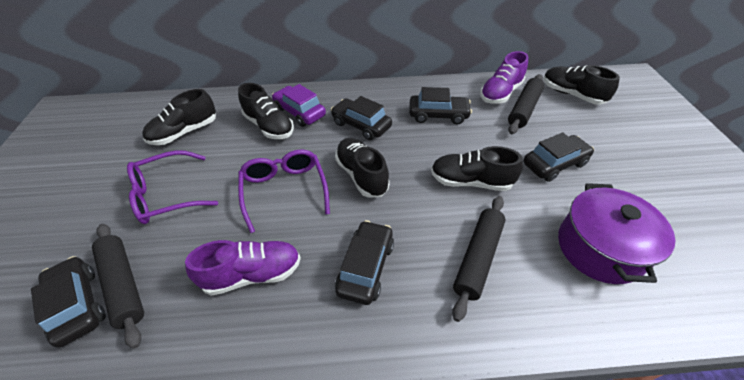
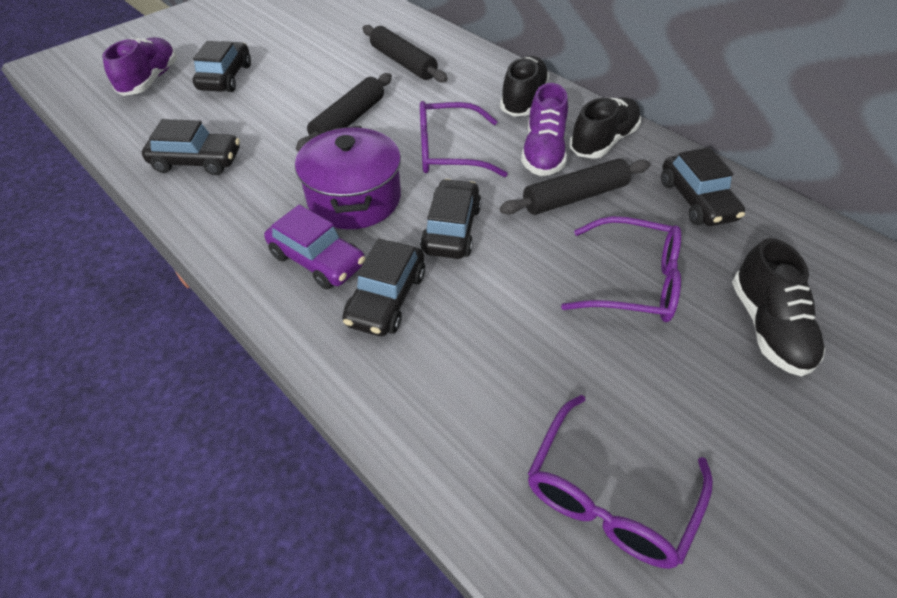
black shoe: [142,89,216,145] [238,83,294,139] [335,138,390,198] [431,146,523,191] [543,65,620,105] = 5 -> [500,56,550,117] [569,97,641,159] [732,238,825,376] = 3
purple glasses: [127,150,218,224] [238,149,330,233] = 2 -> [420,101,508,177] [528,395,713,569] [561,216,681,322] = 3

